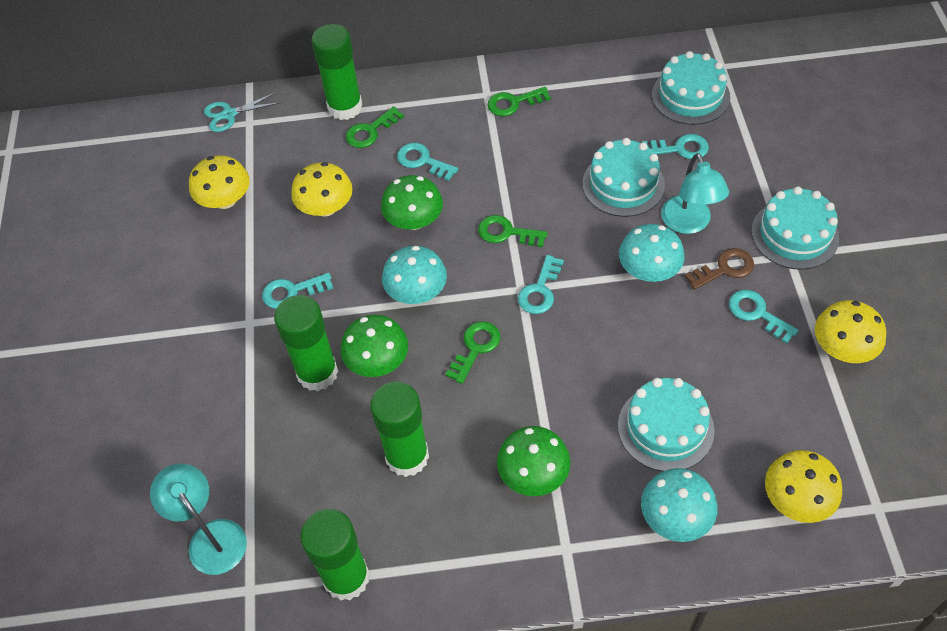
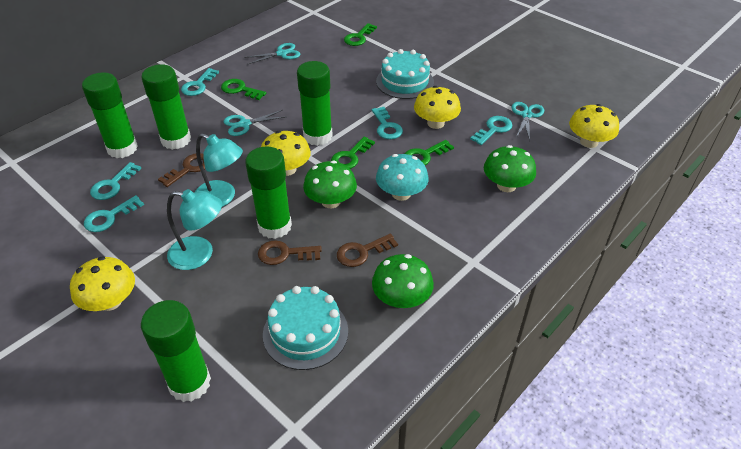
brown key: [685,248,754,290] = 1 -> [158,153,205,187] [258,240,322,265] [337,233,398,267] = 3
green glue stick: [274,295,338,391] [300,509,370,601] [311,24,363,120] [370,382,429,477] = 4 -> [82,72,138,158] [141,64,191,150] [141,300,211,402] [245,146,292,239] [297,61,333,146] = 5
turquoise cake: [582,138,665,217] [618,378,715,471] [652,51,730,125] [751,186,839,270] = 4 -> [263,286,348,370] [376,49,434,99] = 2
turquoise mushroom: [382,246,447,304] [619,224,685,282] [641,468,717,542] = 3 -> [376,154,429,201] = 1
turquoise scissors: [204,92,279,132] = 1 -> [223,110,285,136] [244,43,300,64] [511,102,544,140] = 3

